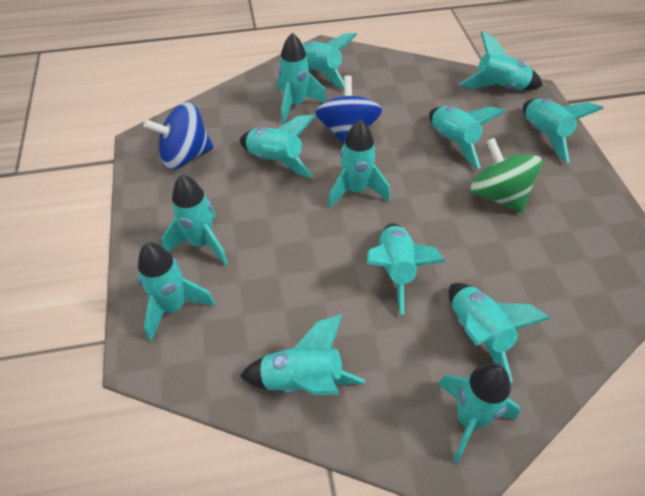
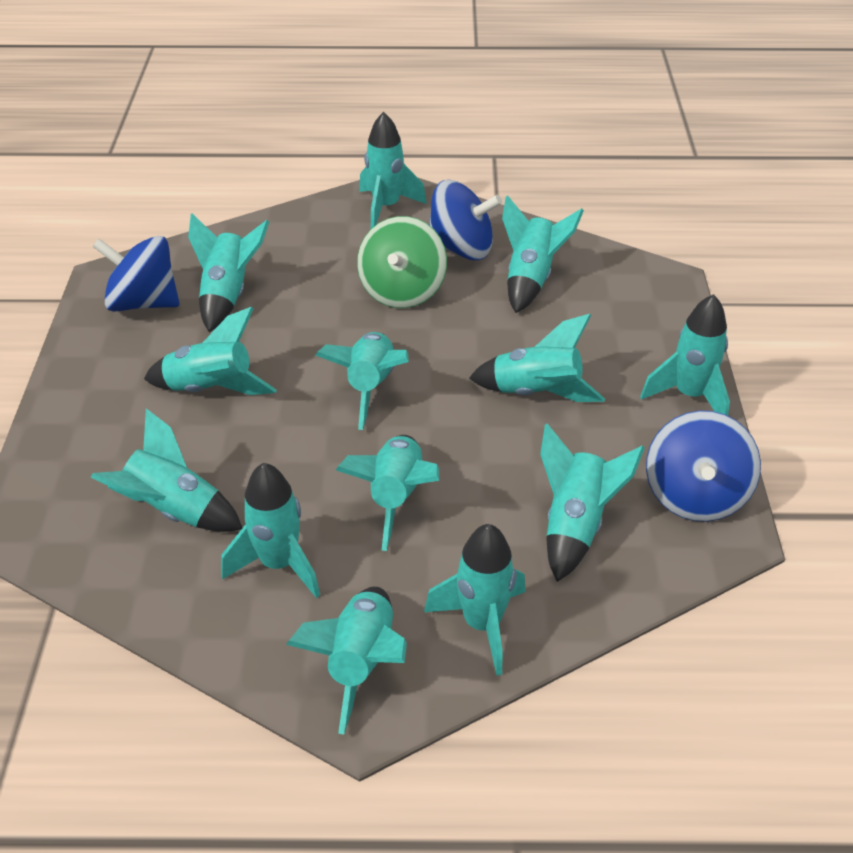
blue spinning top: [144,102,213,169] [315,75,382,144] = 2 -> [92,236,179,312] [429,180,502,260] [646,411,761,522] = 3

